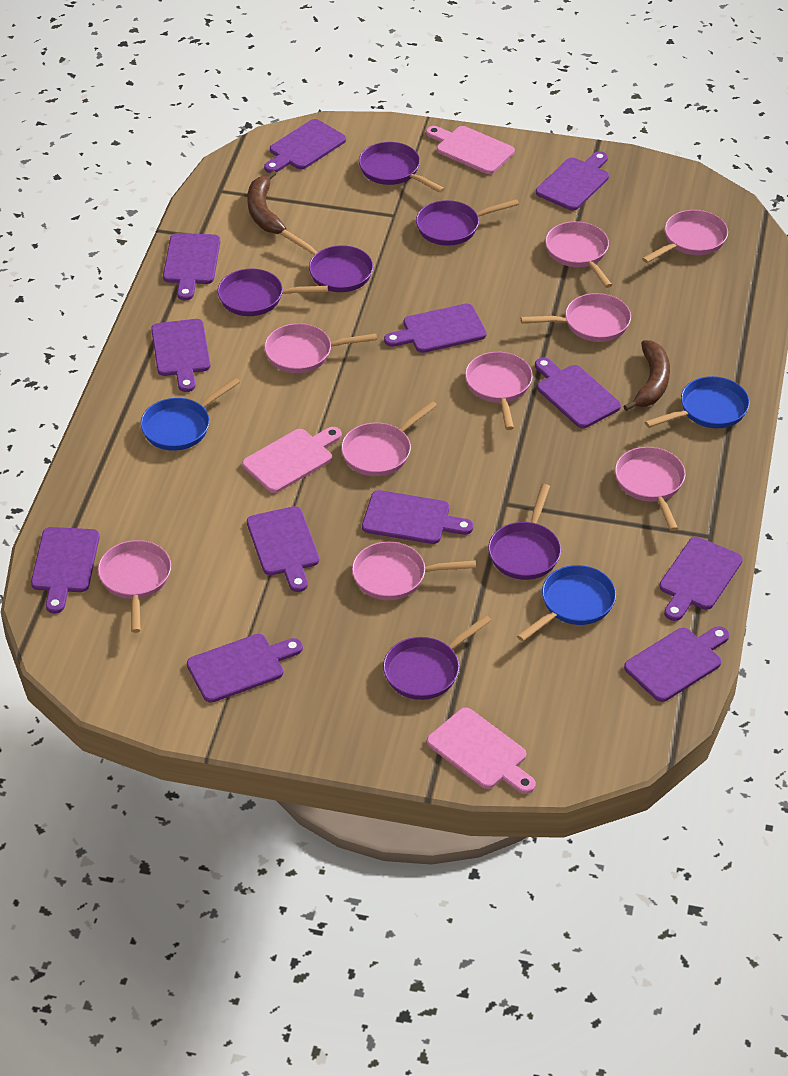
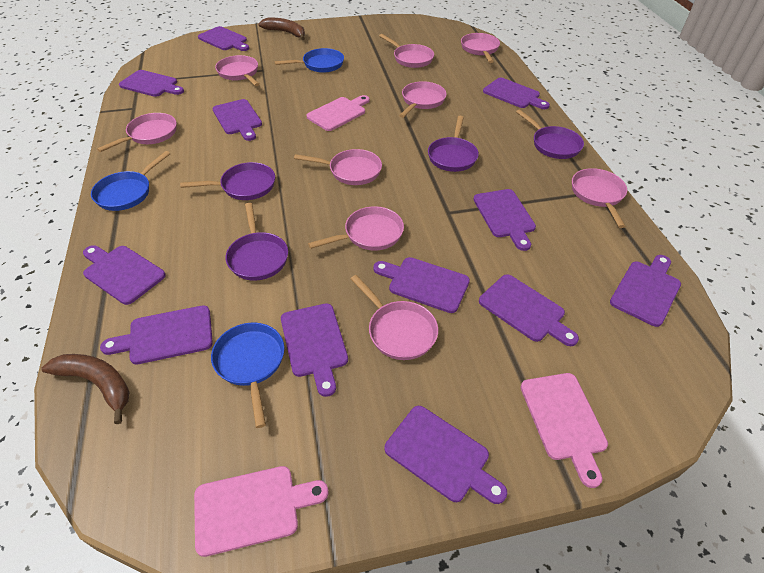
purple pan: [218,268,328,316] [281,230,373,292] [359,142,445,193] [383,615,491,700] [416,199,519,246] [488,484,561,580] = 6 -> [180,162,275,200] [225,203,288,281] [428,116,479,172] [516,109,584,159] = 4

